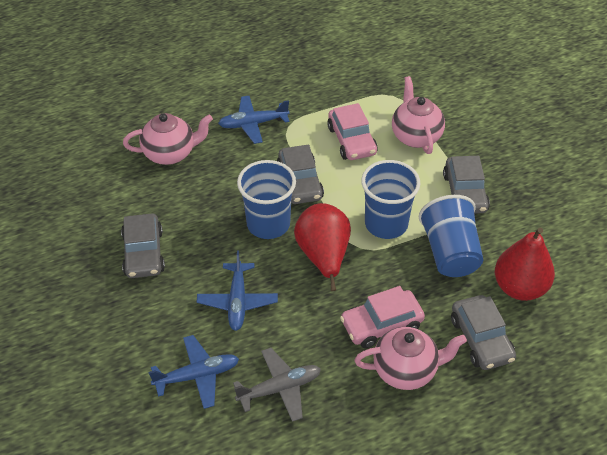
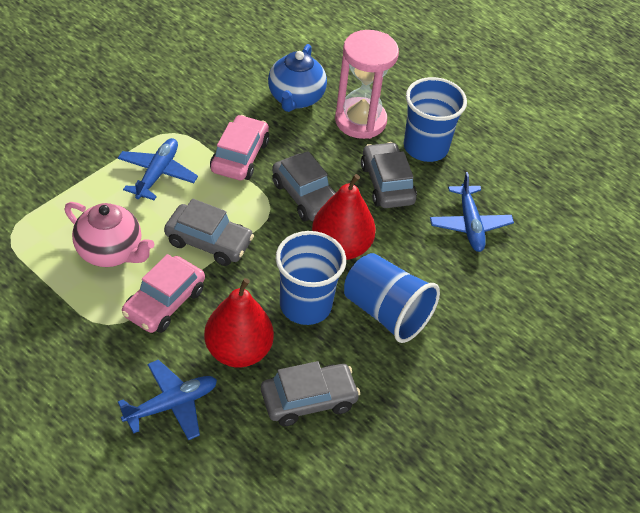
blue teapot: none = 0 -> [268,44,327,112] = 1
grey plane: [233,348,321,422] = 1 -> none = 0
pink hourglass: none = 0 -> [335,30,399,139] = 1
pink teapot: [123,113,213,165] [355,327,467,390] [392,76,445,154] = 3 -> [65,202,154,267] = 1

